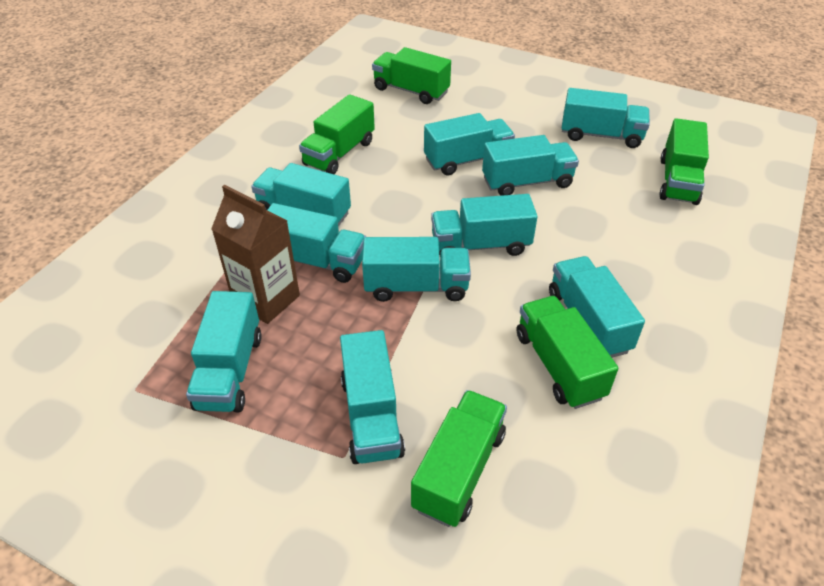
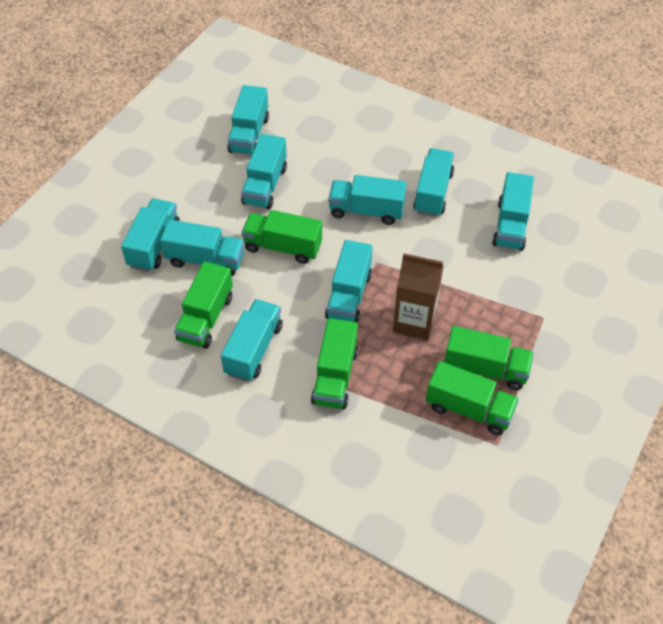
turquoise truck: [186,291,262,412] [251,163,351,227] [268,203,366,283] [340,330,405,464] [362,237,471,302] [424,113,515,175] [431,194,538,256] [482,135,579,196] [549,256,645,358] [562,88,650,148] = 10 -> [121,198,180,272] [160,220,244,276] [221,299,283,382] [228,85,269,155] [241,134,287,209] [325,240,373,323] [329,175,406,225] [413,148,454,217] [492,172,534,251] = 9

